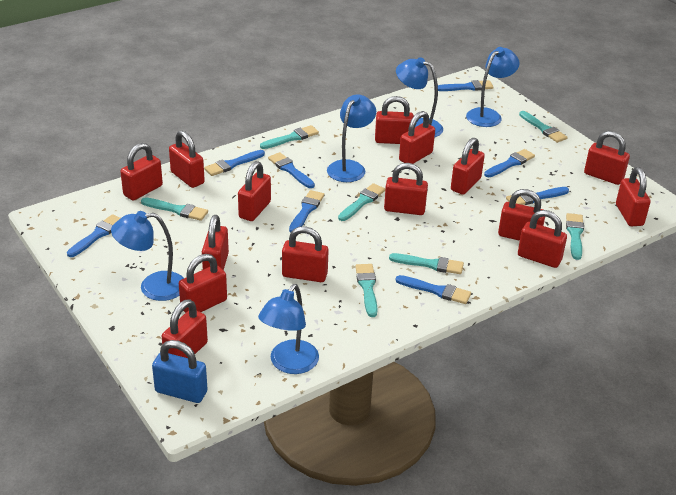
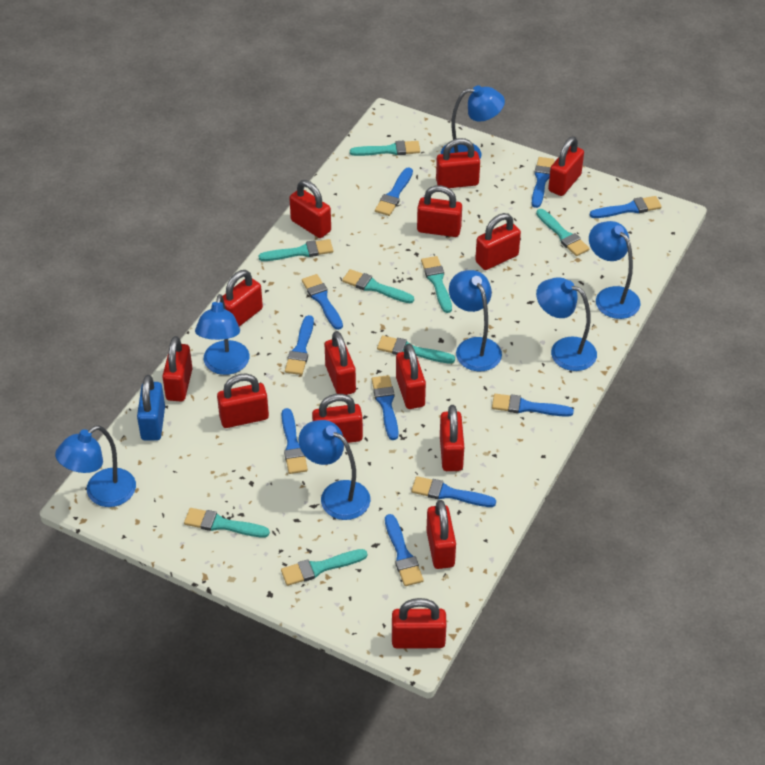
blue brush: [67,214,120,257] [204,150,265,176] [268,152,315,188] [289,190,324,233] [395,275,471,304] [438,80,494,91] [484,149,535,177] [506,187,569,205] = 8 -> [281,408,308,474] [285,315,314,375] [302,274,343,330] [372,375,398,440] [375,167,413,216] [385,514,424,586] [411,476,496,507] [492,394,574,417] [532,157,555,208] [590,196,662,218] = 10
blue lamp: [111,211,184,301] [258,284,319,374] [327,95,376,182] [396,57,443,137] [466,47,520,127] = 5 -> [55,425,136,507] [195,294,249,375] [299,420,370,520] [441,85,505,159] [449,270,502,371] [536,277,597,371] [589,221,641,319] = 7
red padlock: [120,143,163,200] [162,299,208,358] [169,131,205,188] [179,254,227,313] [202,215,229,270] [238,161,271,221] [282,226,329,282] [375,96,414,144] [384,163,428,215] [399,111,435,164] [451,138,485,195] [498,189,545,241] [518,210,567,268] [584,131,630,185] [616,167,651,226] = 15 -> [162,336,193,402] [217,373,269,428] [222,270,263,327] [289,180,331,238] [312,394,363,443] [325,331,356,395] [392,598,447,649] [396,344,426,409] [417,185,462,237] [426,500,456,569] [436,138,480,188] [440,405,464,471] [475,213,521,270] [548,136,584,196] = 14
turquoise brush: [141,197,208,221] [260,125,319,149] [338,183,385,221] [355,264,378,317] [389,253,464,274] [519,111,568,143] [566,213,584,260] = 7 -> [184,508,270,538] [258,239,333,261] [281,549,367,586] [342,269,414,303] [350,141,420,156] [377,335,455,364] [421,256,452,313] [536,209,590,256] = 8

